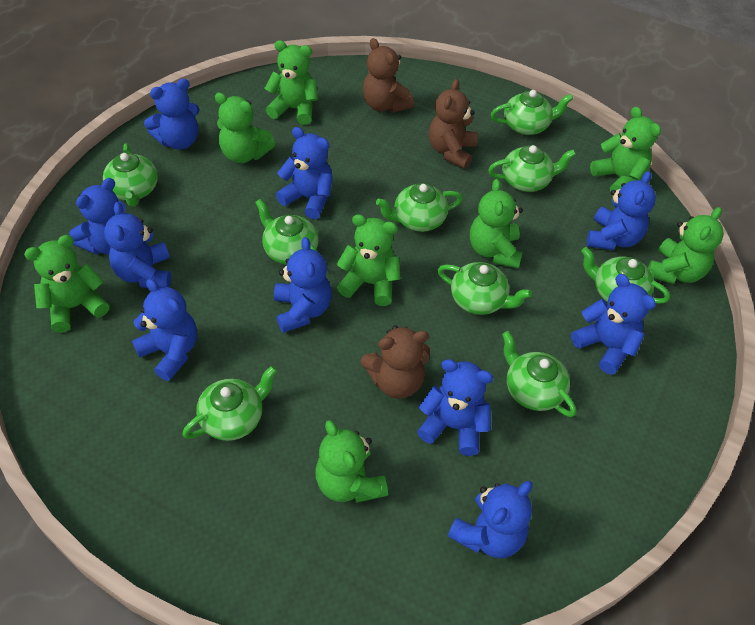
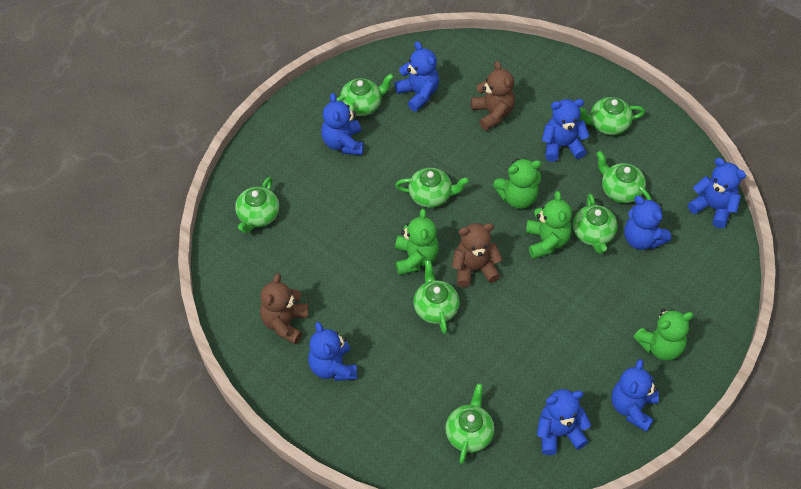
blue teddy bear: [69,178,126,254] [104,202,171,288] [132,279,197,381] [144,79,200,150] [274,237,331,333] [276,127,333,219] [417,359,493,456] [448,481,533,558] [571,274,656,374] [587,171,656,250] = 10 -> [308,322,357,381] [321,93,364,155] [395,41,439,112] [537,389,591,455] [542,99,590,162] [611,359,659,432] [624,196,671,250] [688,158,746,228] = 8
green teapot: [103,143,158,207] [182,366,277,441] [255,199,319,265] [376,183,463,232] [438,262,532,315] [488,145,576,192] [491,90,573,135] [502,331,576,417] [581,247,670,304] = 9 -> [235,177,279,234] [336,74,394,116] [395,168,469,208] [413,260,460,334] [445,383,495,464] [573,193,618,254] [580,97,645,135] [596,151,651,203] = 8
green teddy bear: [24,235,109,333] [215,92,275,163] [264,40,318,125] [315,420,388,503] [337,214,401,306] [470,179,523,268] [590,106,661,192] [648,207,724,284] = 8 -> [395,209,439,275] [493,158,542,209] [526,191,572,259] [633,309,694,361] = 4

